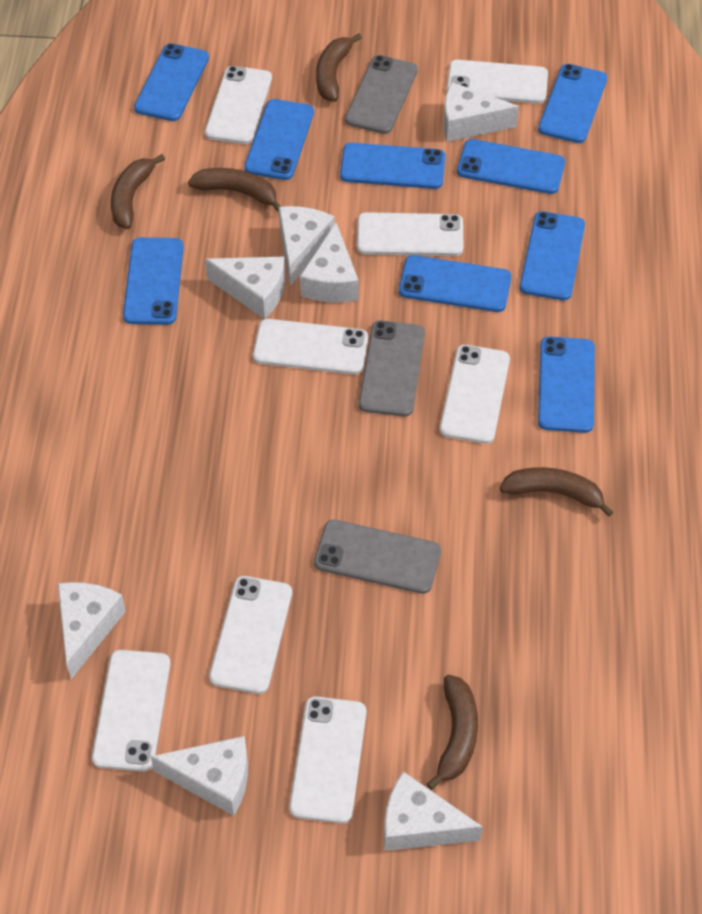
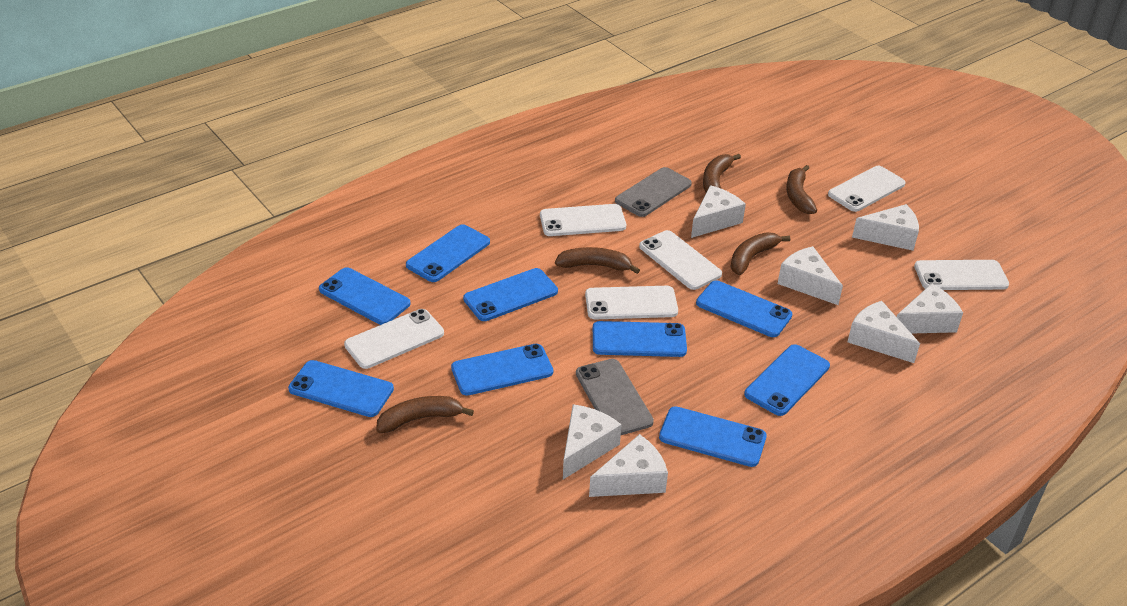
grey phone: [314,520,441,594] [345,55,418,134] [359,320,425,417] = 3 -> [576,359,654,435] [615,167,692,217] = 2
white phone: [92,650,171,771] [205,66,272,144] [209,576,292,694] [253,319,368,375] [289,696,366,824] [357,212,463,256] [440,345,510,444] [447,60,548,104] = 8 -> [344,309,444,369] [540,204,626,236] [585,286,678,319] [639,230,722,290] [828,166,906,212] [914,260,1009,290] = 6

